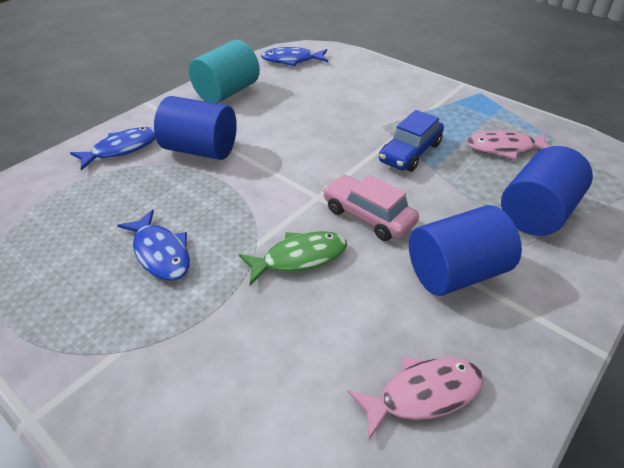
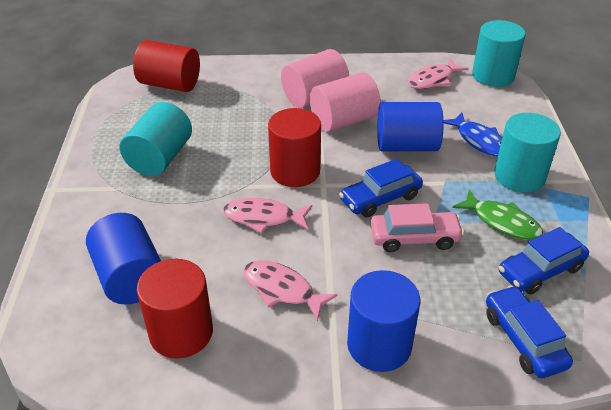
blue car: [379,110,444,172] = 1 -> [339,159,423,218] [486,285,573,378] [499,227,589,294] = 3
blue fish: [70,127,156,171] [117,210,190,281] [261,47,328,66] = 3 -> [443,112,502,157] = 1
pink cylinder: none = 0 -> [281,49,349,108] [310,72,381,132] = 2
pink fish: [348,357,484,440] [466,130,551,160] = 2 -> [223,198,312,234] [243,260,338,322] [408,58,469,89] = 3
red cylinder: none = 0 -> [133,40,200,92] [137,259,213,359] [268,108,321,187] = 3
turquoise cylinder: [189,40,260,103] = 1 -> [120,102,192,176] [472,20,526,87] [494,113,561,192] = 3

